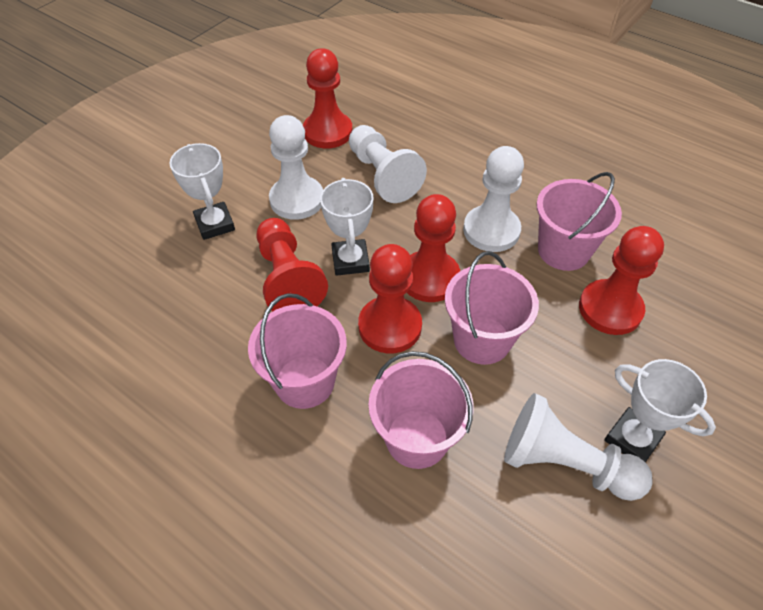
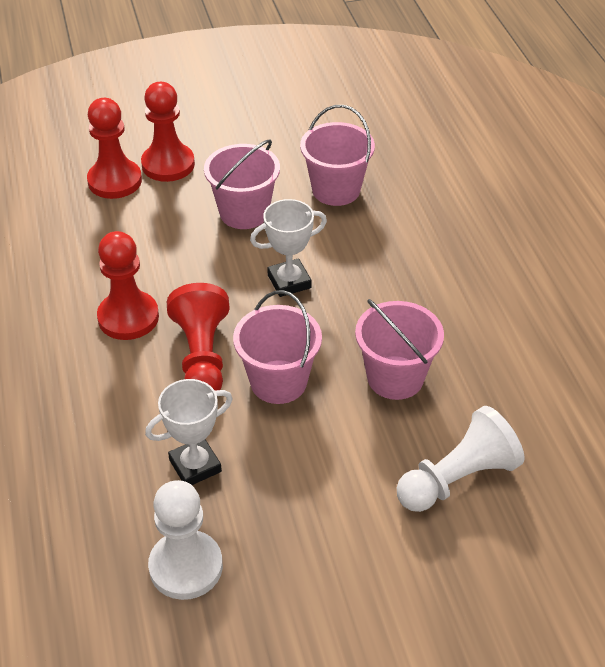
red pawn: [256,218,328,311] [303,48,352,148] [358,244,422,353] [407,194,460,302] [579,226,664,335] = 5 -> [87,98,142,199] [97,231,159,340] [141,82,195,182] [167,283,230,391] = 4
white pawn: [269,115,323,220] [349,125,427,203] [463,146,524,252] [504,393,653,501] = 4 -> [148,480,223,600] [397,406,524,512] = 2
white trophy: [169,143,235,240] [320,178,373,276] [604,359,716,462] = 3 -> [145,379,233,485] [250,199,327,297] = 2

